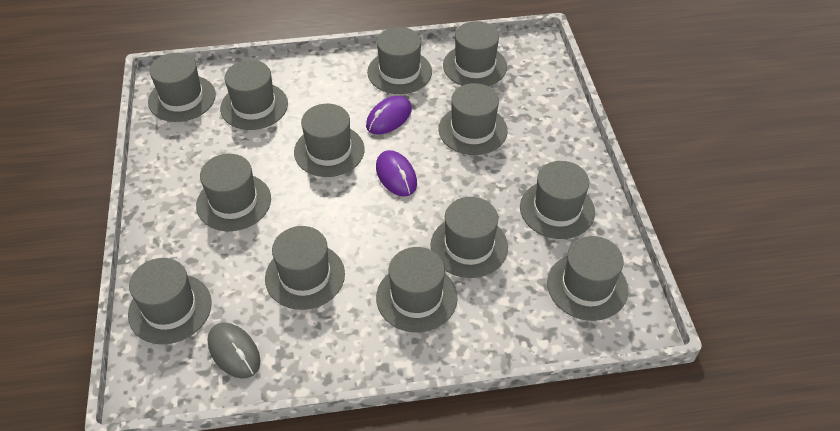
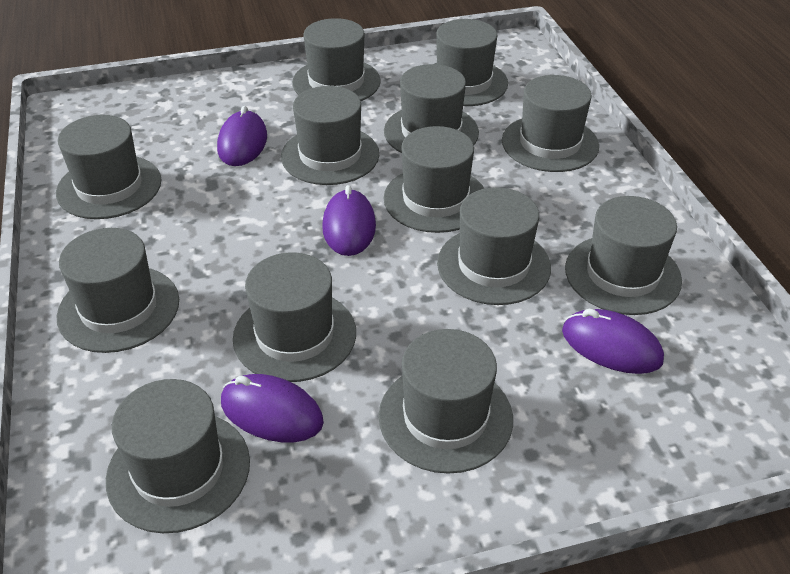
grey mouse: [207,322,260,379] = 1 -> none = 0
purple mouse: [366,96,412,135] [376,150,417,197] = 2 -> [217,106,267,166] [221,374,324,442] [322,185,376,256] [562,309,664,374] = 4

